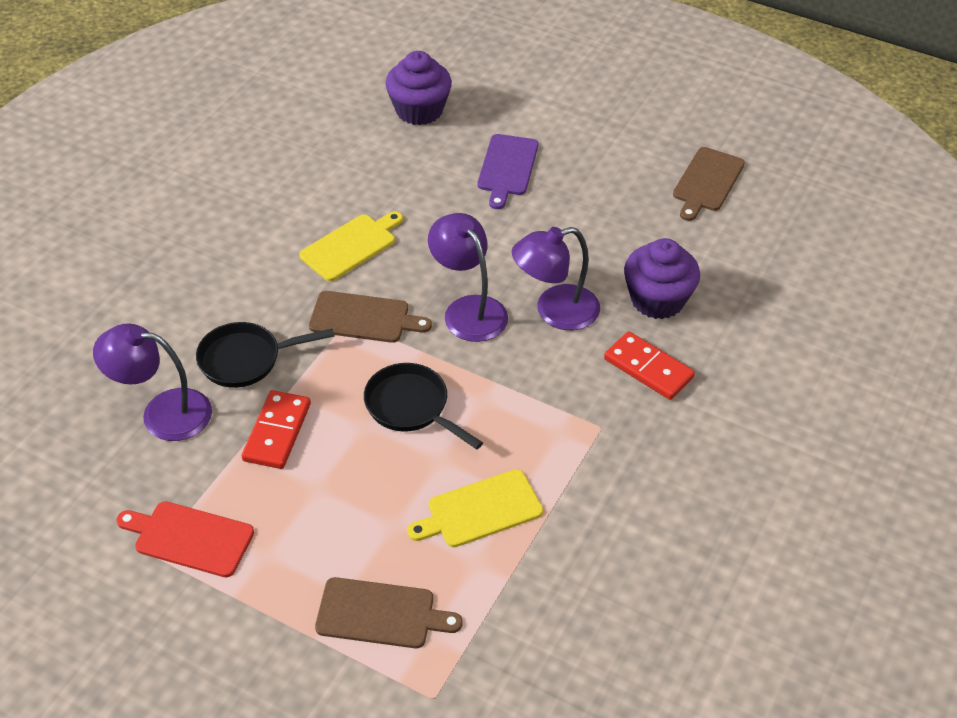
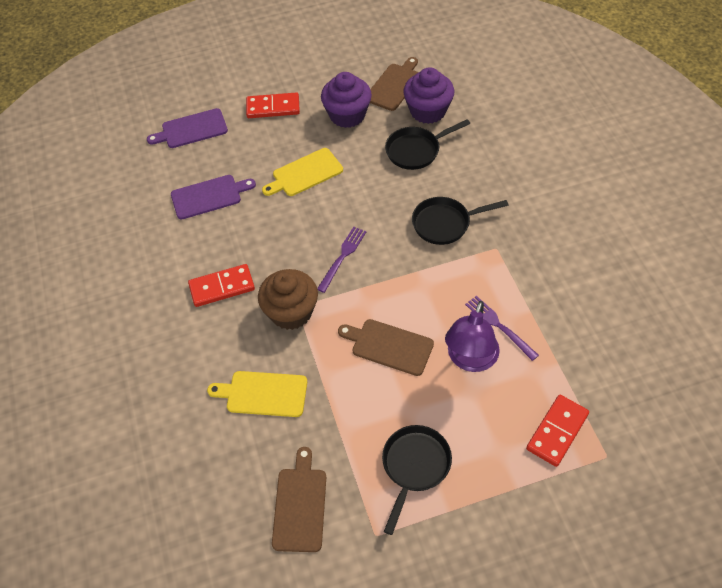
black pan: [196,322,334,388] [364,363,483,450] = 2 -> [382,425,452,535] [385,119,470,170] [412,197,509,245] = 3
brown cupcake: none = 0 -> [258,269,318,330] = 1
purple cutting board: [478,134,538,209] = 1 -> [147,108,228,148] [171,175,256,220] = 2
purple fork: none = 0 -> [317,227,366,293] [465,296,539,361] = 2
purple lamp: [93,324,212,441] [428,213,508,342] [512,227,600,330] = 3 -> [445,301,500,372] = 1
red cutting board: [116,501,254,577] = 1 -> none = 0
red domino: [242,390,311,469] [604,331,695,400] = 2 -> [188,264,255,307] [246,92,300,118] [526,395,589,467] = 3

